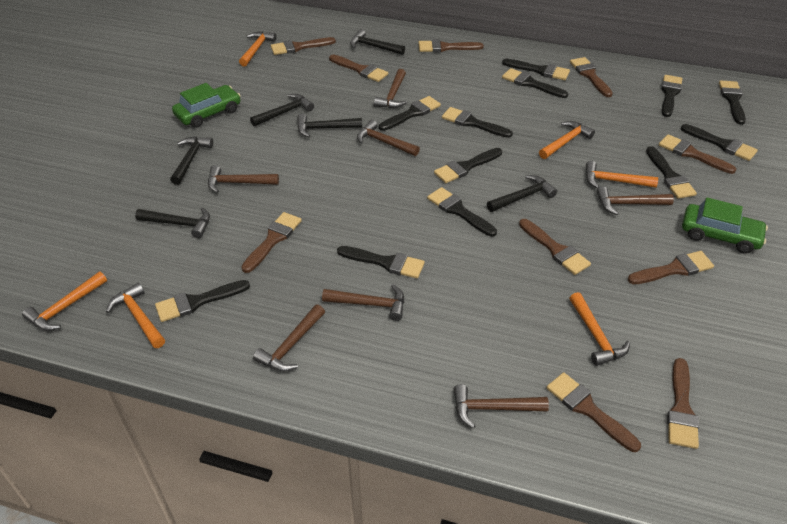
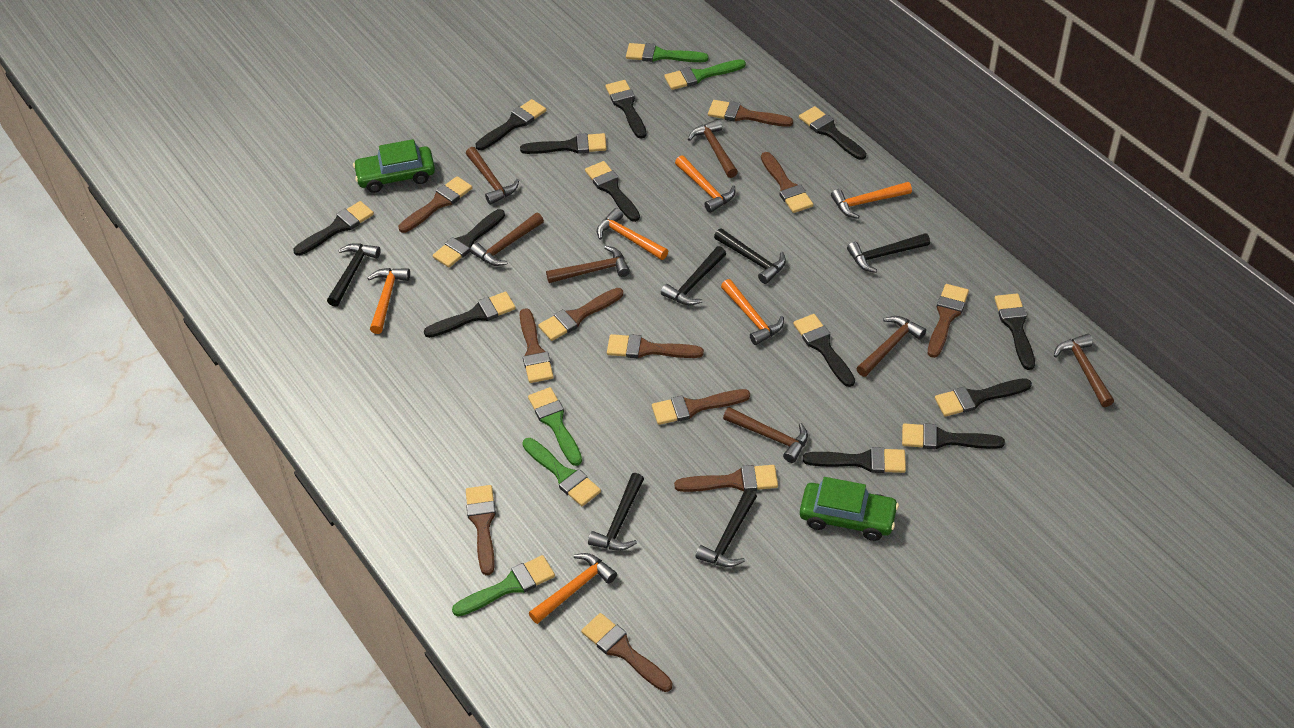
black brush: [155,280,250,322] [337,246,425,279] [379,96,441,131] [427,187,497,237] [434,148,502,183] [442,107,513,138] [502,59,570,80] [502,68,568,98] [646,146,697,199] [661,75,682,117] [681,124,758,161] [719,81,746,125] = 12 -> [293,201,374,256] [424,292,516,338] [433,209,505,268] [476,99,546,150] [520,133,607,154] [585,161,640,222] [606,80,646,139] [793,314,855,387] [799,106,866,160] [803,447,906,473] [902,423,1005,449] [935,378,1032,417] [994,293,1035,370] = 13
brown brush: [241,212,302,273] [271,37,336,55] [329,54,388,82] [418,40,484,52] [519,219,591,275] [546,372,641,452] [570,57,613,97] [628,251,714,284] [659,134,736,174] [667,358,699,449] = 10 -> [399,176,472,233] [466,485,496,575] [520,308,554,383] [538,288,623,341] [581,613,672,692] [607,334,704,358] [652,389,750,425] [674,465,778,492] [708,100,793,127] [761,152,813,213] [928,284,969,358] = 11
green brush: none = 0 -> [452,555,555,617] [522,438,601,506] [528,387,582,466] [626,43,708,62] [664,59,746,90] = 5

